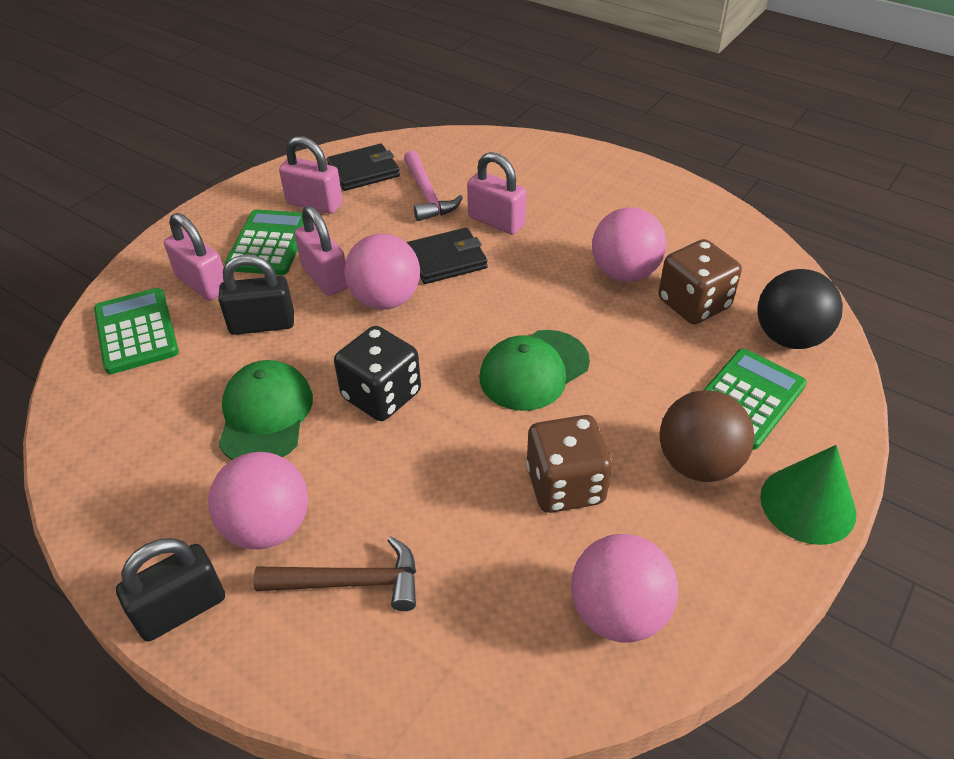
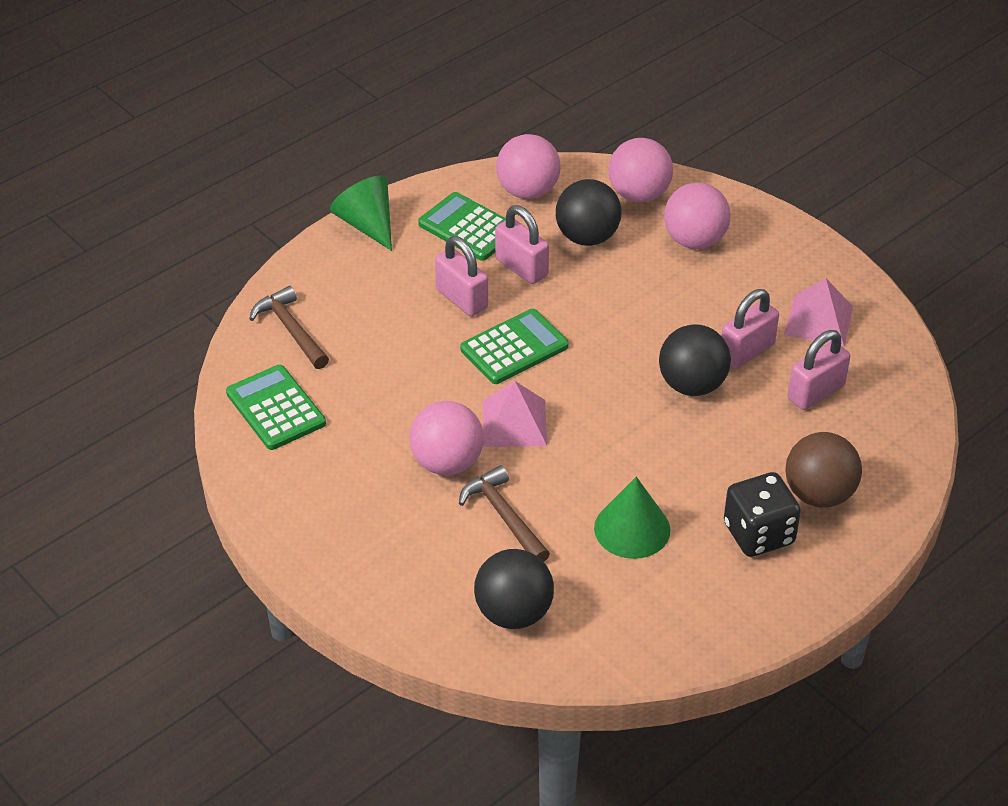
black ball: [757,269,843,349] = 1 -> [474,549,554,629] [556,179,622,246] [659,324,731,396] = 3
black padlock: [116,538,225,642] [218,254,294,335] = 2 -> none = 0
black wallet: [327,144,400,191] [406,228,488,284] = 2 -> none = 0
brown dice: [526,415,612,513] [658,239,742,324] = 2 -> none = 0
brown hammer: [253,536,416,611] = 1 -> [249,286,329,369] [459,465,550,562] = 2
green cap: [218,360,313,460] [479,330,590,411] = 2 -> none = 0
green cone: [760,445,856,545] = 1 -> [330,176,392,251] [594,477,670,559] = 2
pink hammer: [404,150,463,221] = 1 -> none = 0
pink pyramid: none = 0 -> [483,381,547,447] [784,278,853,347] = 2

